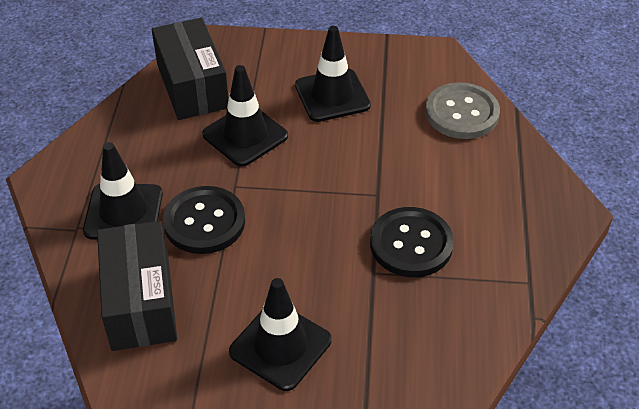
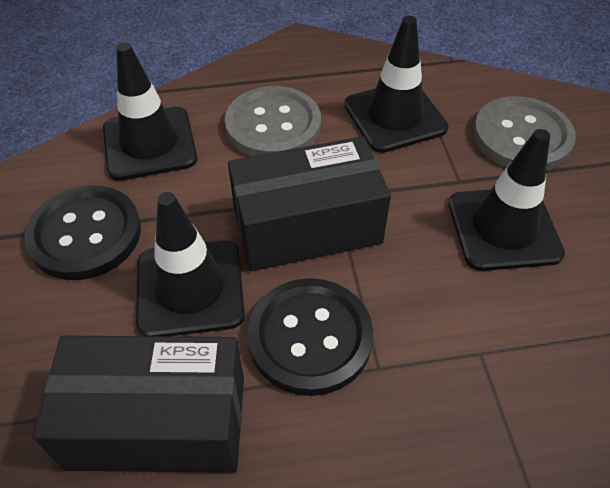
grey button: [425,82,500,139] = 1 -> [225,86,321,156] [473,96,576,171] = 2

